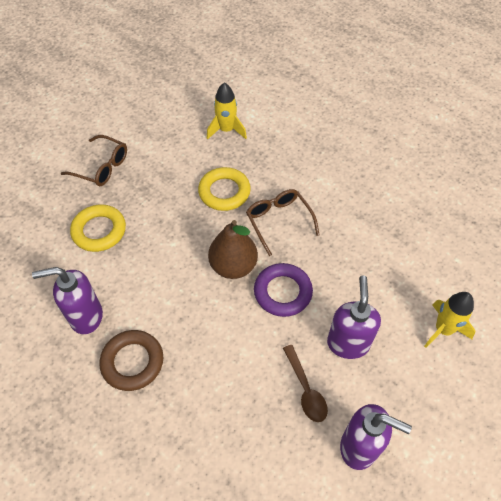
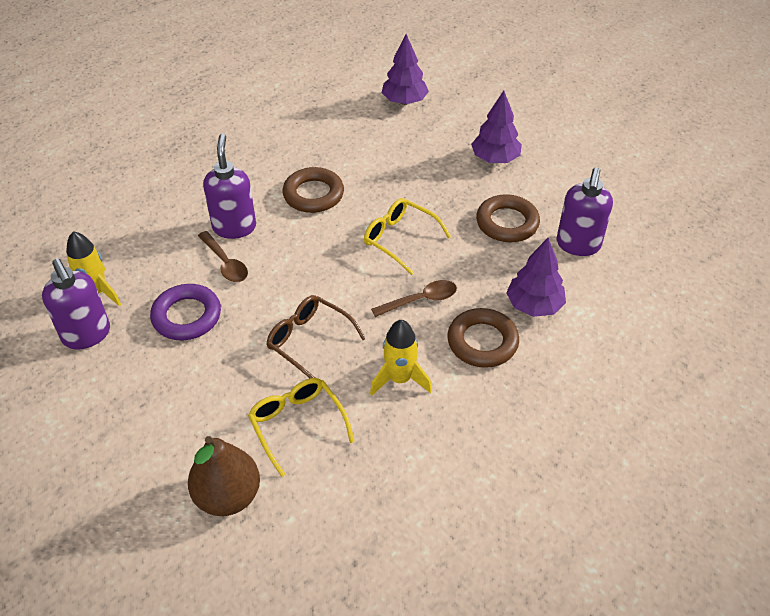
brown glasses: [61,135,127,186] [246,189,320,256] = 2 -> [267,295,366,378] = 1
brown ring: [99,330,163,391] = 1 -> [283,167,344,213] [447,308,519,368] [476,194,540,242] = 3
brown spoon: [283,345,328,422] = 1 -> [198,231,248,282] [371,280,457,317] = 2
purple tree: none = 0 -> [382,34,429,105] [471,90,522,163] [506,238,566,317] = 3
yellow glasses: none = 0 -> [248,378,355,477] [364,198,451,275] = 2
yellow ring: [70,205,126,252] [198,167,251,211] = 2 -> none = 0

